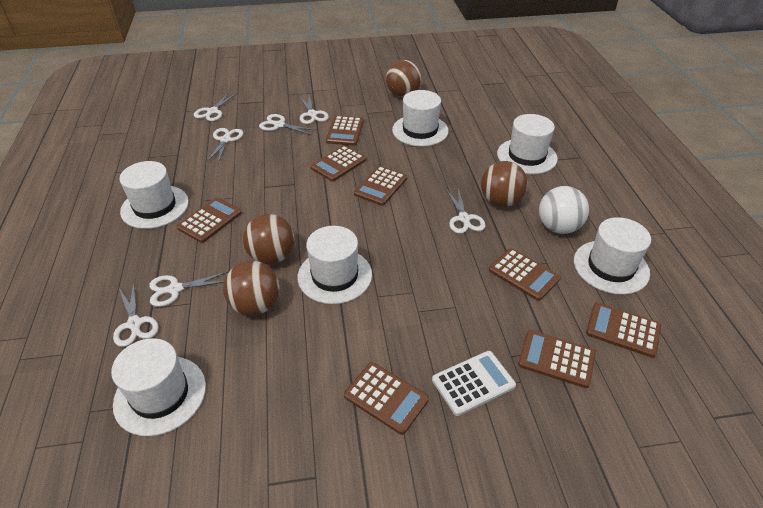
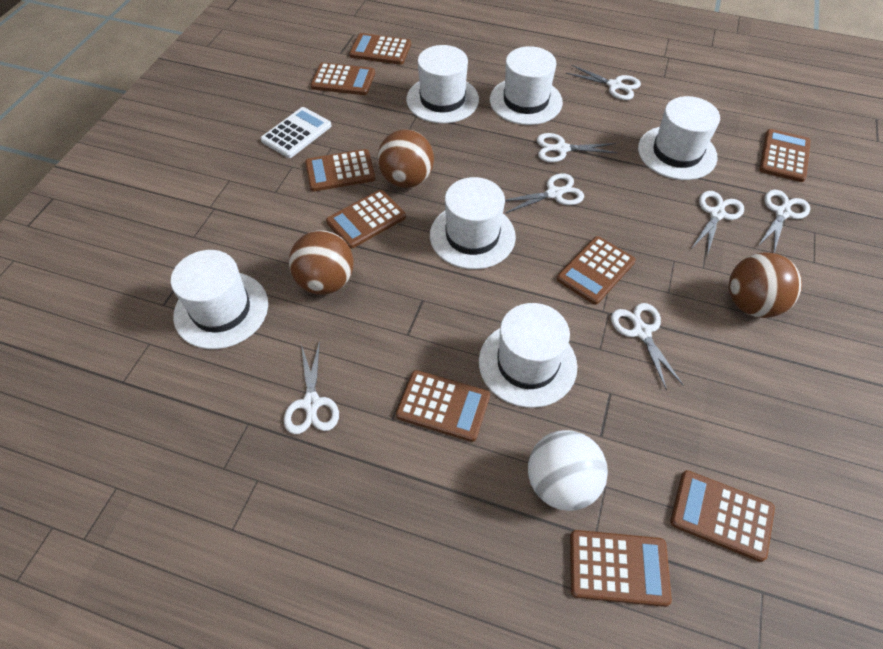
brown ball: [223,261,280,316] [243,214,295,265] [386,60,422,97] [481,161,528,207] = 4 -> [289,230,354,295] [377,130,434,188] [729,252,802,318] = 3
brown calculator: [177,198,242,243] [311,145,366,181] [326,116,364,146] [344,362,429,435] [354,166,407,206] [489,248,561,301] [518,330,596,388] [586,302,661,358] = 8 -> [305,149,376,192] [311,63,375,95] [326,190,406,249] [349,33,411,65] [396,370,490,442] [557,236,636,305] [570,530,672,607] [670,470,775,562] [759,129,811,182] = 9

